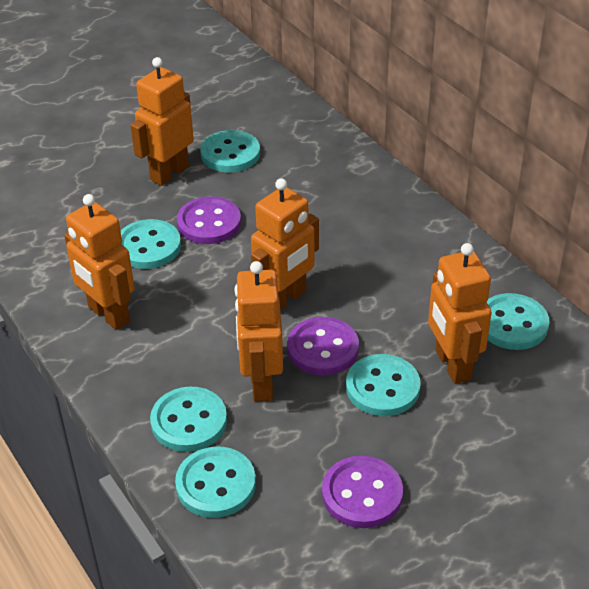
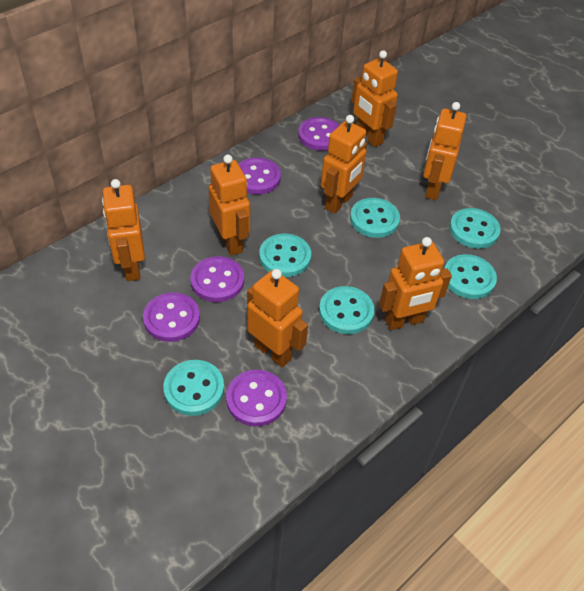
orange robot: [64,194,134,330] [130,57,194,186] [235,261,283,402] [251,178,319,310] [428,243,492,384] = 5 -> [102,179,145,281] [208,154,250,256] [247,269,308,367] [321,115,367,214] [351,50,398,147] [379,237,452,330] [423,102,467,200] = 7
purple button: [177,196,241,244] [287,317,359,375] [322,456,403,528] = 3 -> [143,292,200,342] [190,256,244,302] [226,370,287,426] [238,157,281,195] [298,117,339,151] = 5

